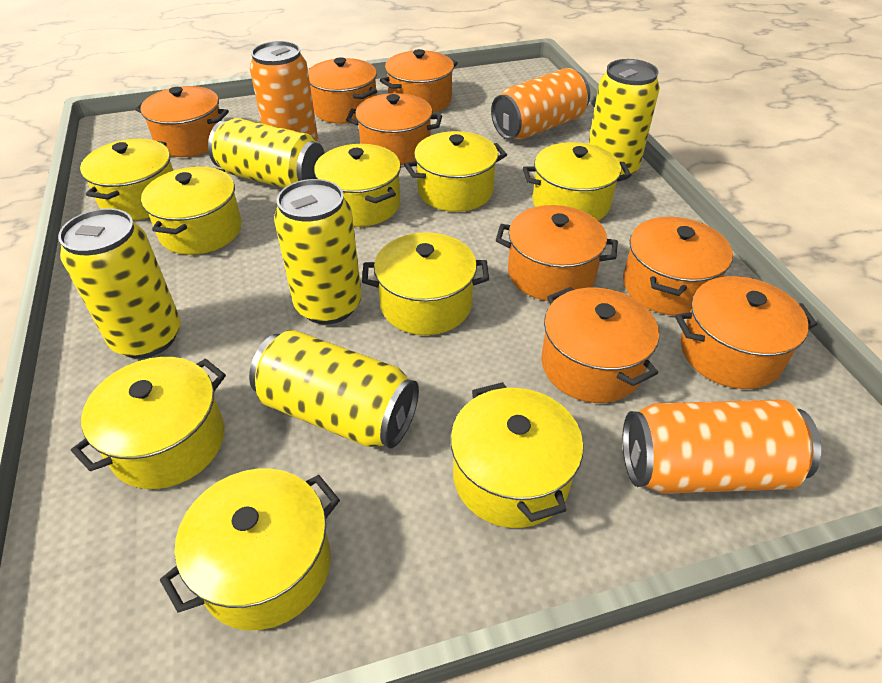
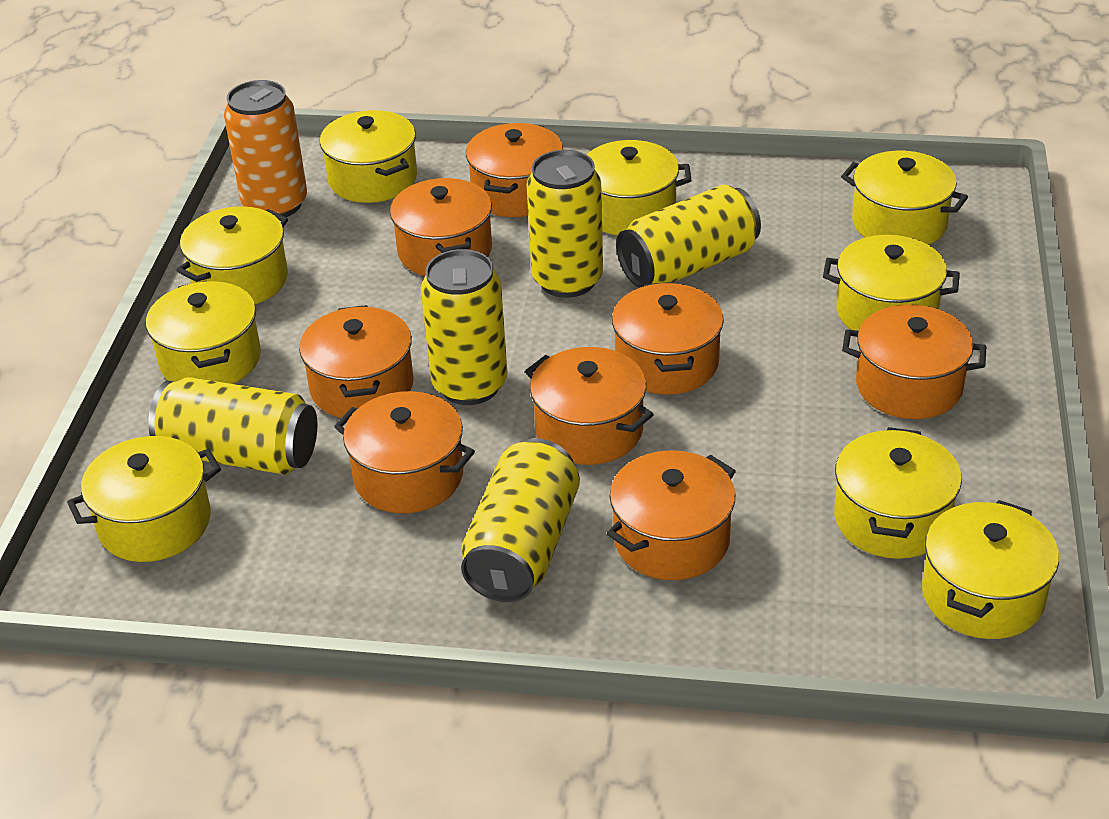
orange can: [250,41,318,142] [491,68,590,140] [622,400,821,494] = 3 -> [224,80,307,217] = 1

